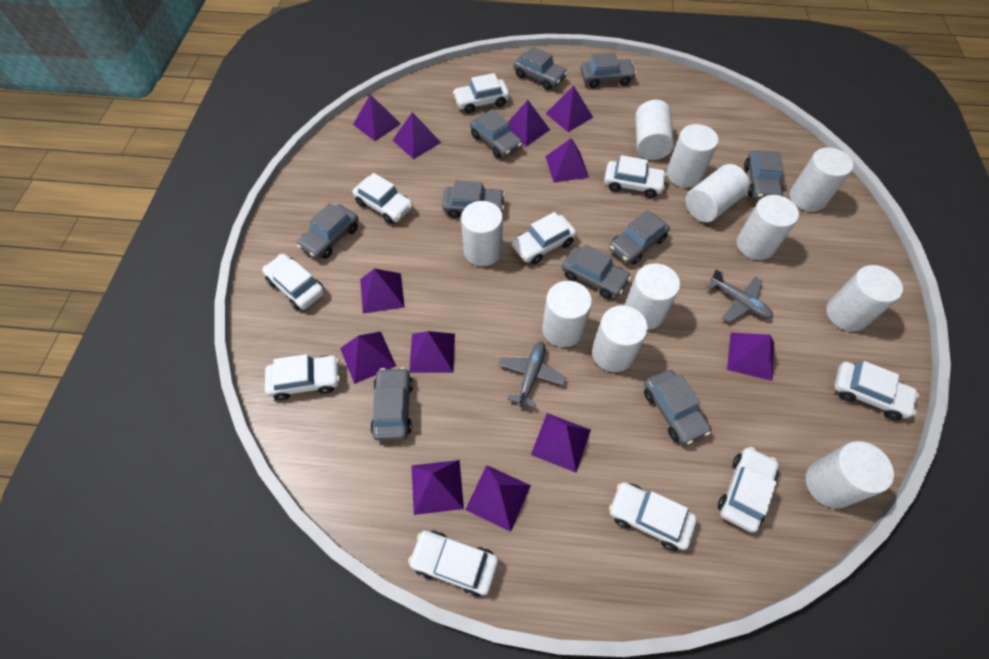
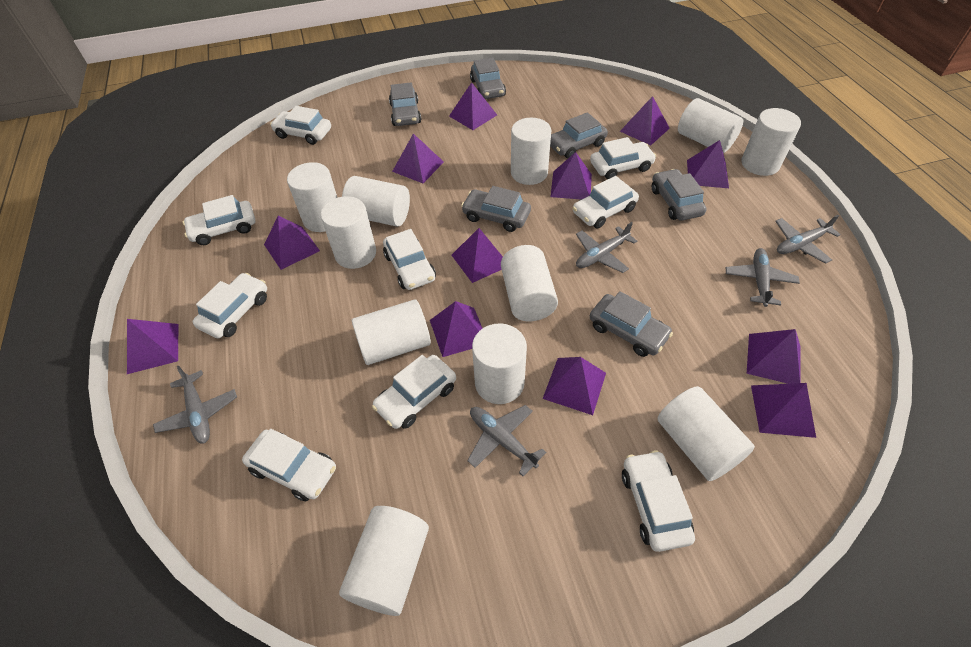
grey car: [297,203,359,259] [370,367,413,441] [442,181,505,218] [470,109,522,158] [513,47,567,90] [561,245,631,299] [581,53,636,88] [609,210,670,264] [644,370,711,445] [744,150,784,199] = 10 -> [389,83,421,126] [461,186,531,232] [470,58,506,99] [550,112,608,158] [590,291,673,357] [652,169,706,221] = 6
grey plane: [498,341,566,408] [707,269,773,322] = 2 -> [153,365,237,444] [467,405,546,476] [576,222,637,273] [726,248,800,307] [775,215,841,264] = 5
white car: [262,254,325,310] [265,354,340,400] [352,173,413,224] [408,530,499,597] [453,73,510,113] [511,212,577,264] [604,155,667,198] [609,482,697,551] [718,447,779,533] [834,361,919,420] = 10 -> [183,195,255,245] [193,273,267,339] [242,429,336,501] [270,106,331,145] [372,355,456,429] [383,229,436,290] [573,176,639,228] [590,137,656,179] [622,450,695,552] = 9

